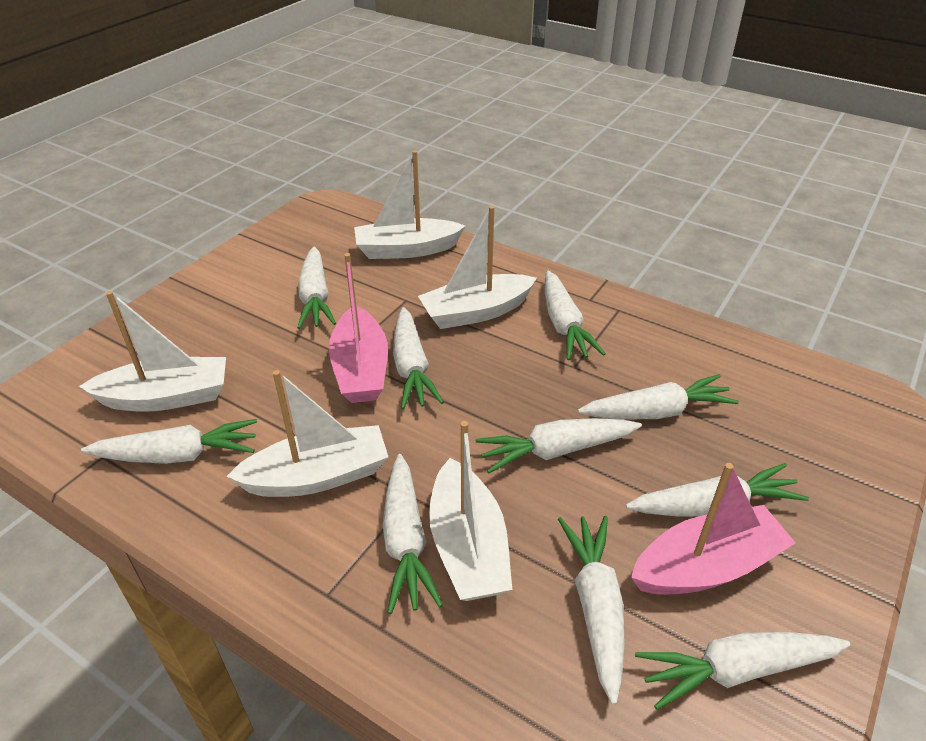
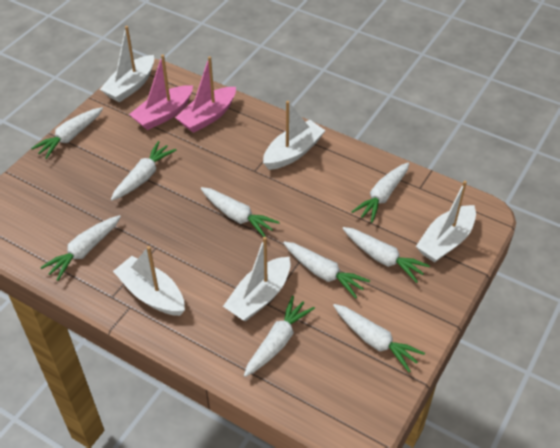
white carrot: [81,419,257,464] [297,246,336,329] [383,454,443,614] [393,307,444,409] [476,418,642,474] [545,270,606,360] [558,516,625,705] [578,374,739,419] [626,463,809,517] [635,632,850,710] = 10 -> [31,107,103,159] [40,215,121,281] [111,141,176,201] [201,187,280,237] [244,296,315,377] [283,241,370,298] [333,304,425,372] [342,227,430,283] [351,162,409,223] = 9

